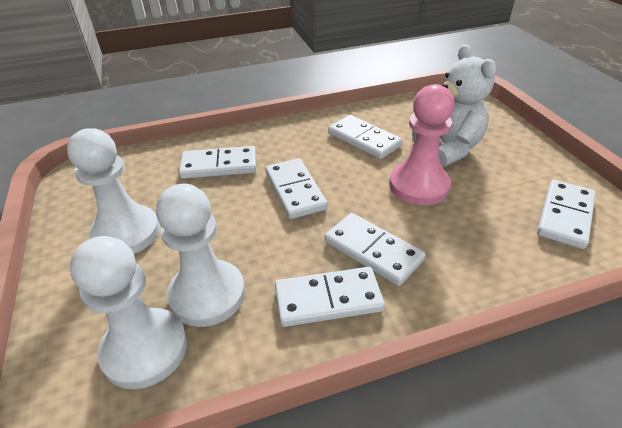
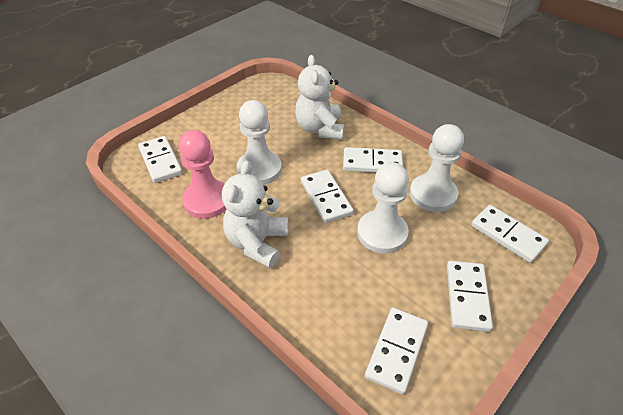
white teddy bear: [412,45,496,167] = 1 -> [222,160,288,269] [295,55,344,139] = 2

